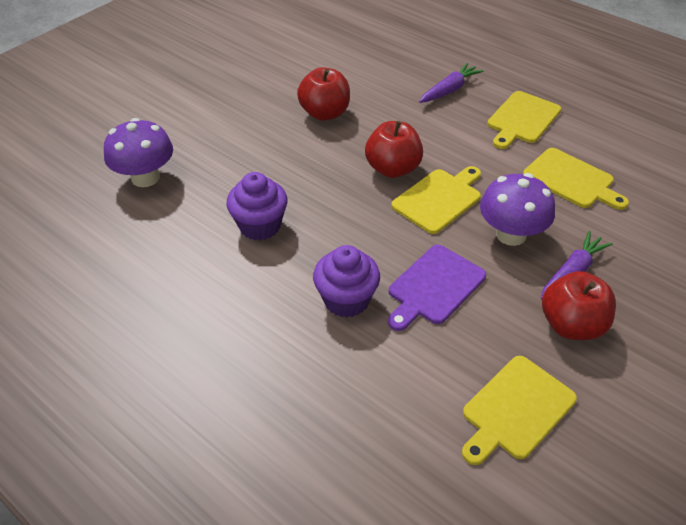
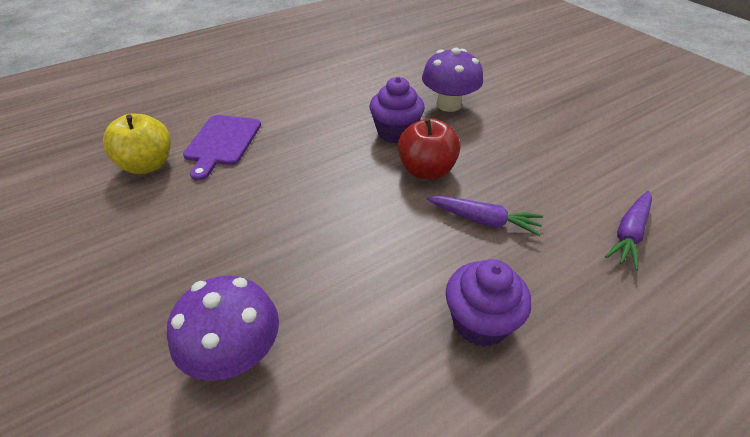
red apple: [297,67,350,121] [365,121,423,178] [542,271,616,340] = 3 -> [398,118,461,179] = 1
yellow apple: none = 0 -> [103,114,171,174] = 1
yellow cutting board: [391,166,481,234] [462,356,577,465] [487,91,561,149] [523,148,629,210] = 4 -> none = 0

